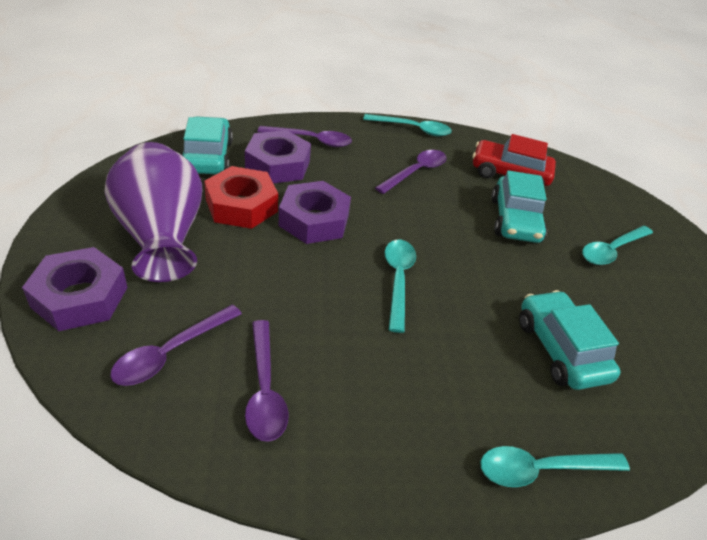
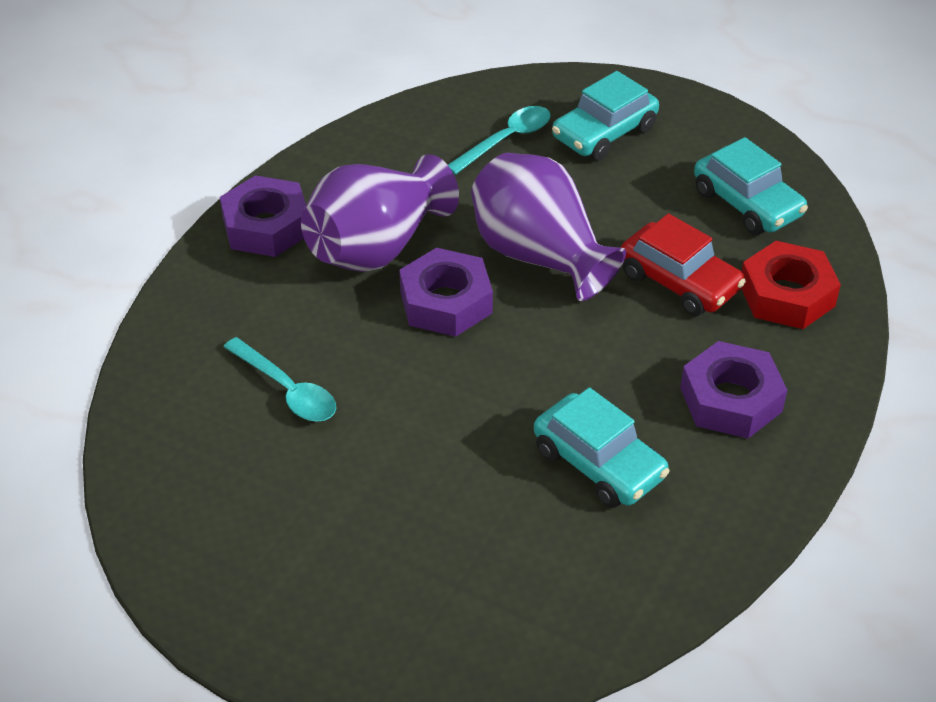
purple spoon: [110,304,242,386] [245,320,289,442] [257,126,352,147] [375,150,447,194] = 4 -> none = 0
purple vase: [105,142,202,282] = 1 -> [301,154,459,272] [471,153,626,301] = 2
turquoise spoon: [363,114,452,136] [385,240,416,333] [480,446,630,487] [582,226,653,265] = 4 -> [224,337,336,422] [448,106,551,175] = 2

